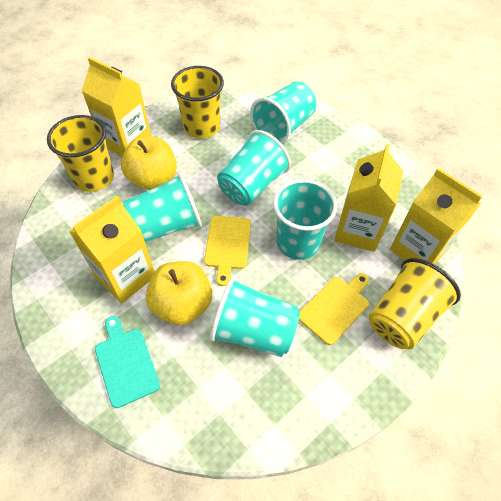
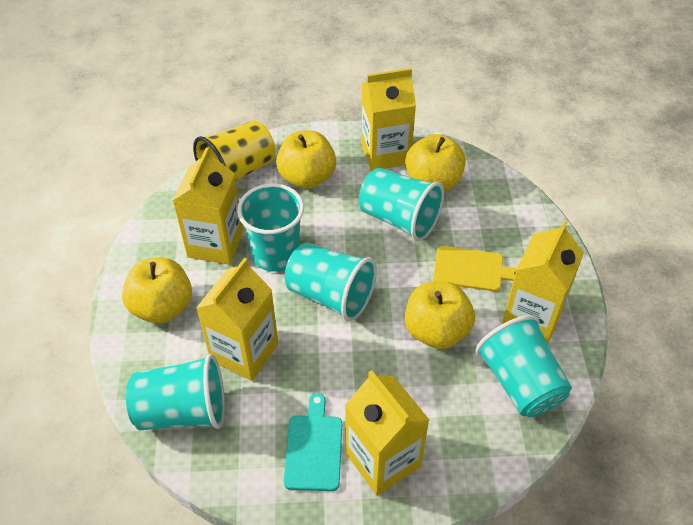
yellow apple: [121,136,177,190] [146,261,212,325] = 2 -> [122,257,192,324] [276,130,336,189] [405,134,466,192] [405,281,475,349] = 4
yellow carton: [69,196,154,303] [82,57,151,157] [334,144,403,252] [390,168,483,264] = 4 -> [172,147,243,265] [196,258,278,381] [345,370,429,496] [361,68,416,171] [502,221,584,343] = 5
yellow cup: [47,115,114,192] [171,66,224,138] [369,258,461,349] = 3 -> [193,120,275,181] = 1
yellow cutting board: [204,216,251,286] [299,273,369,345] = 2 -> [433,246,517,291] = 1

